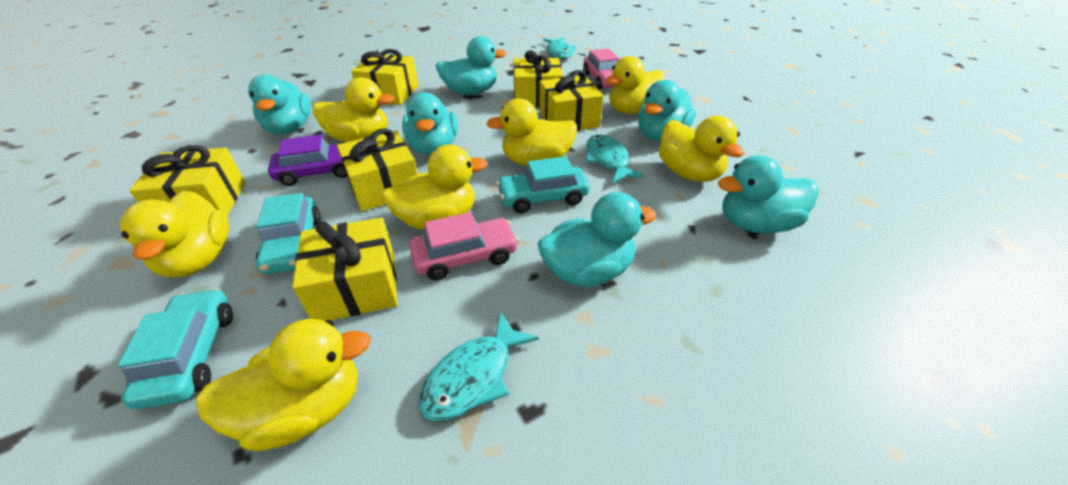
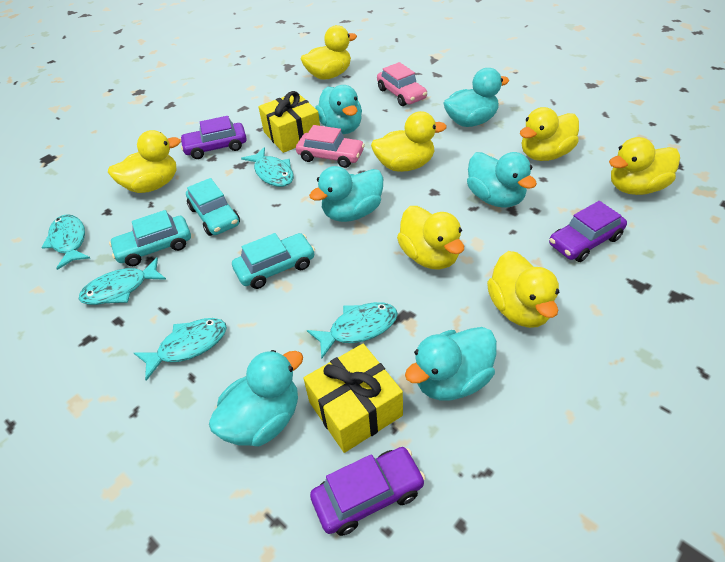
purple car: [268,134,347,186] = 1 -> [180,116,247,159] [310,447,425,536] [549,201,627,262] = 3
turquoise fish: [418,311,539,421] [543,37,577,59] [585,134,645,184] = 3 -> [41,214,90,270] [79,257,166,305] [134,318,227,381] [241,147,294,187] [307,302,398,359] = 5
yellow gift: [129,145,245,217] [292,218,397,321] [337,128,418,211] [351,49,419,105] [513,50,563,107] [539,70,604,131] = 6 -> [258,91,320,153] [303,344,403,453] = 2

